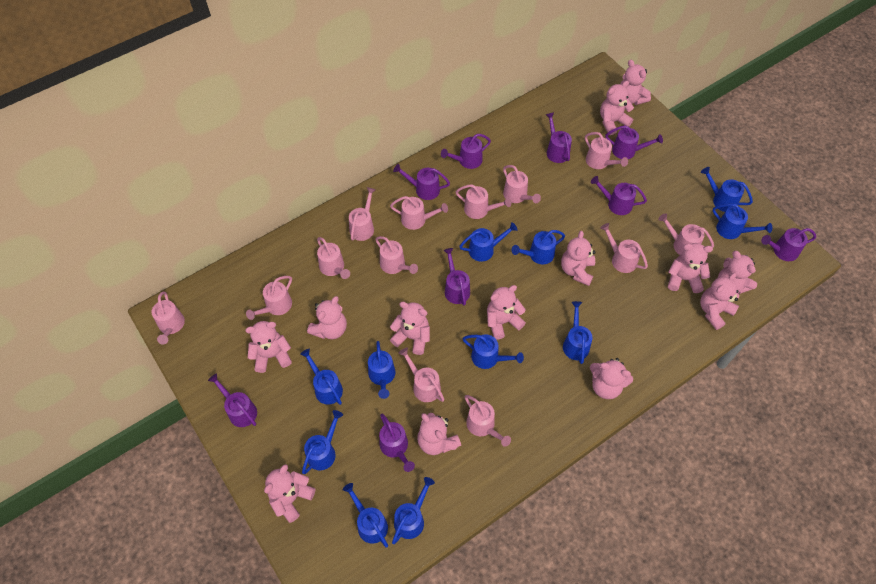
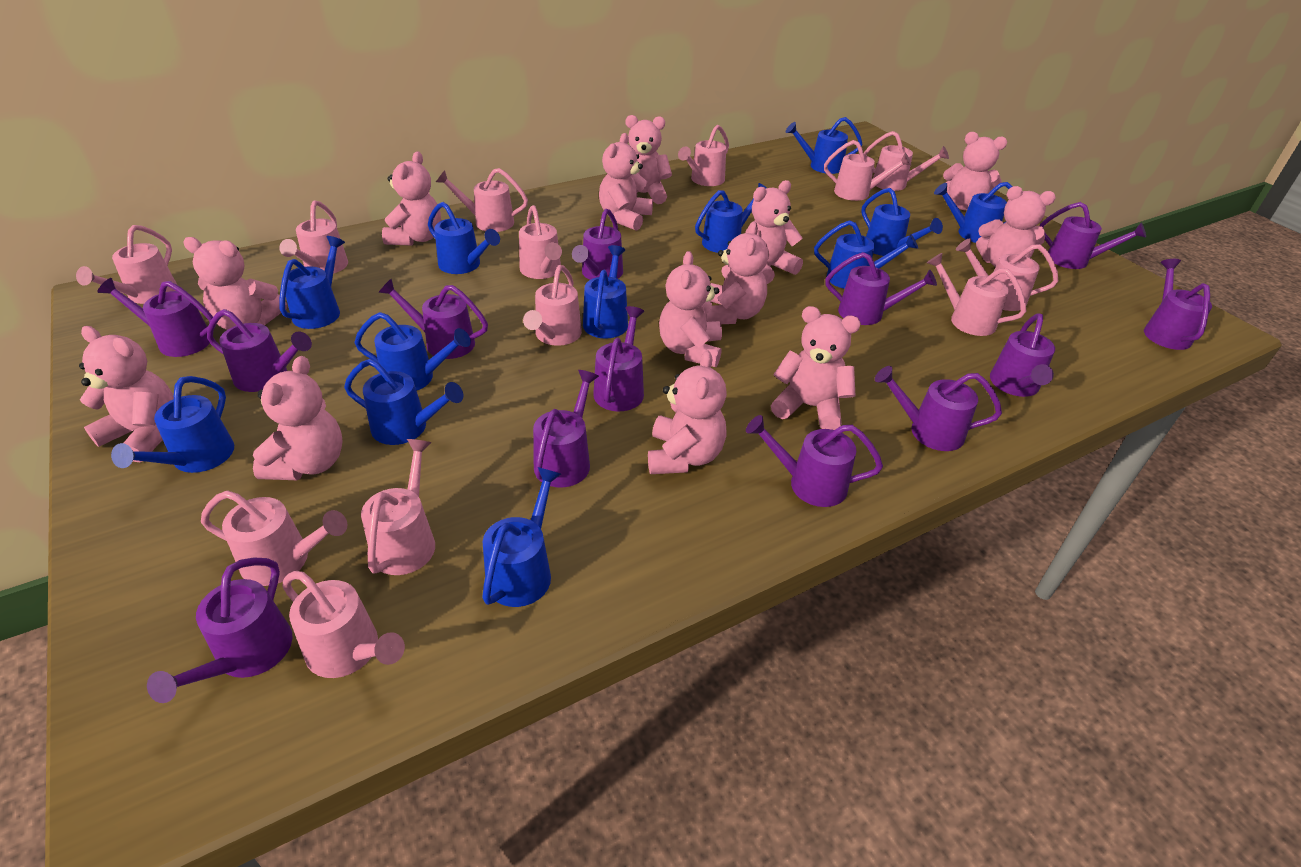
blue watering can: [300,349,343,405] [302,410,343,474] [343,483,388,548] [368,341,395,399] [392,477,435,544] [459,222,518,262] [462,334,524,369] [512,230,565,265] [563,301,592,364] [701,167,753,212] [713,203,772,239] = 11 -> [111,376,234,473] [279,236,345,329] [344,359,463,445] [354,312,471,391] [428,202,500,274] [482,467,561,607] [583,245,628,338] [695,183,766,253] [786,117,862,174] [814,220,918,289] [861,188,943,256] [934,182,1012,243] = 12
purple watering can: [208,373,257,427] [379,414,415,472] [393,164,450,200] [441,134,491,169] [444,248,470,306] [545,112,572,163] [591,176,647,215] [606,125,663,159] [761,228,816,261] = 9 -> [97,278,213,357] [147,558,292,703] [207,309,312,392] [379,278,488,359] [533,370,599,487] [572,209,623,280] [593,306,644,412] [746,415,883,507] [825,252,937,325] [875,366,1002,451] [990,313,1055,397] [1040,202,1146,269] [1144,259,1212,350] = 13

